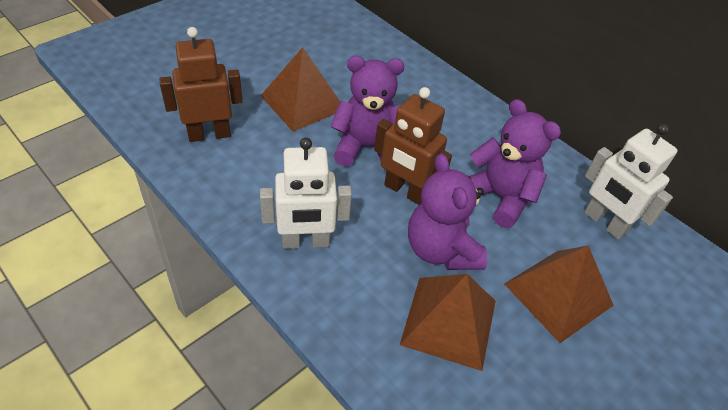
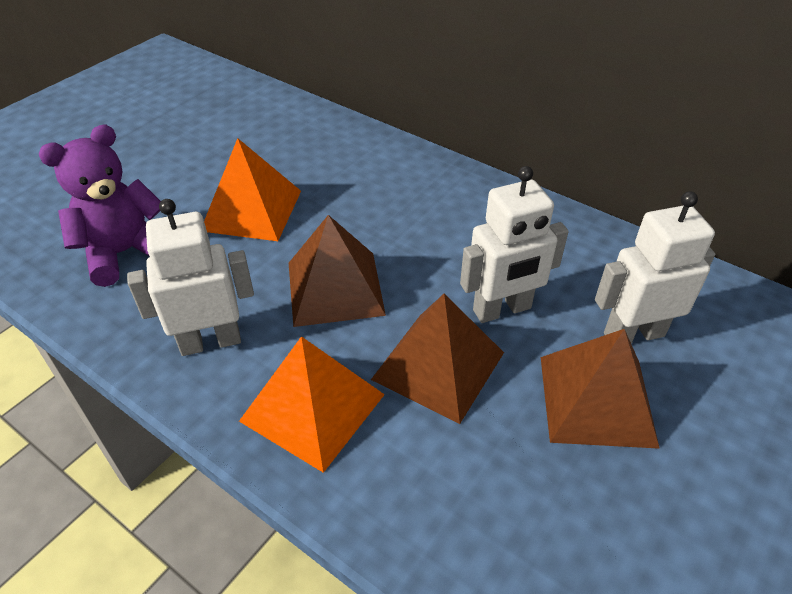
brown robot: [159,27,243,142] [374,87,452,205] = 2 -> none = 0
orange pyramid: none = 0 -> [204,138,301,241] [239,336,385,473] = 2
purple teddy bear: [330,56,404,167] [408,154,487,270] [470,99,561,228] = 3 -> [38,125,161,287] = 1
white robot: [260,138,352,249] [584,124,678,240] = 2 -> [127,199,254,356] [460,166,569,323] [595,191,715,344] = 3

